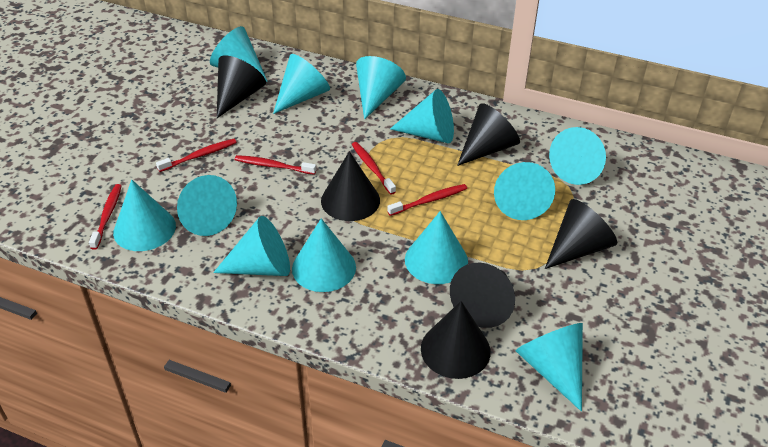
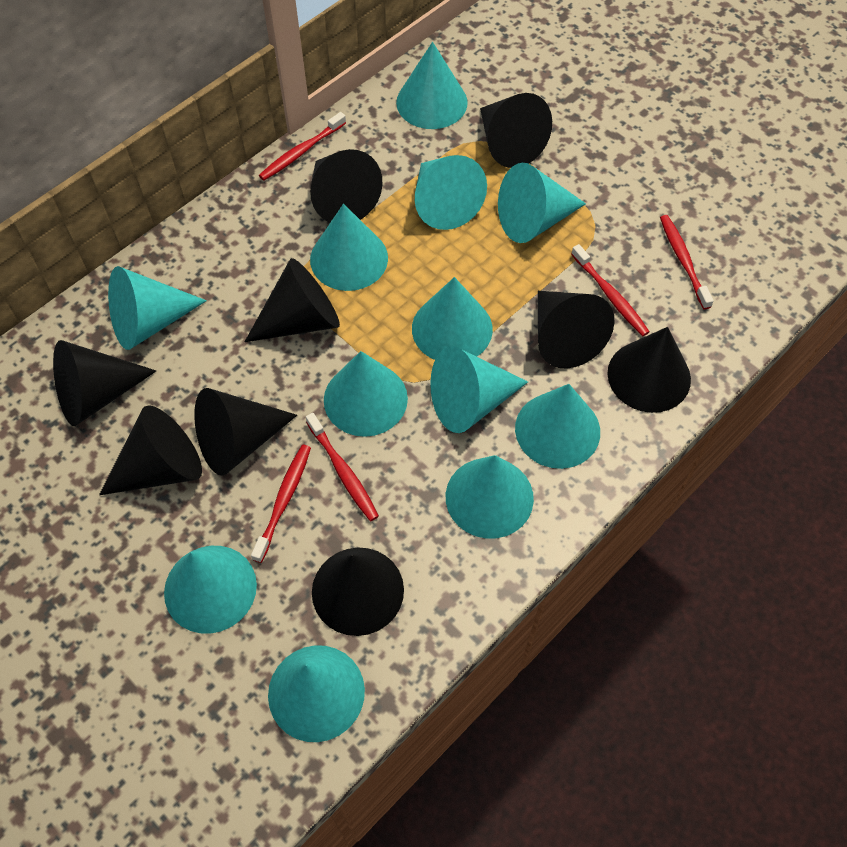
black cone: [217,55,266,118] [321,151,380,221] [421,301,491,379] [450,262,515,328] [457,103,520,166] [545,199,617,269] = 6 -> [53,340,156,426] [99,405,202,495] [194,388,297,476] [245,258,340,342] [310,149,382,223] [312,548,404,636] [480,93,552,168] [538,291,615,369] [607,327,691,413] = 9

